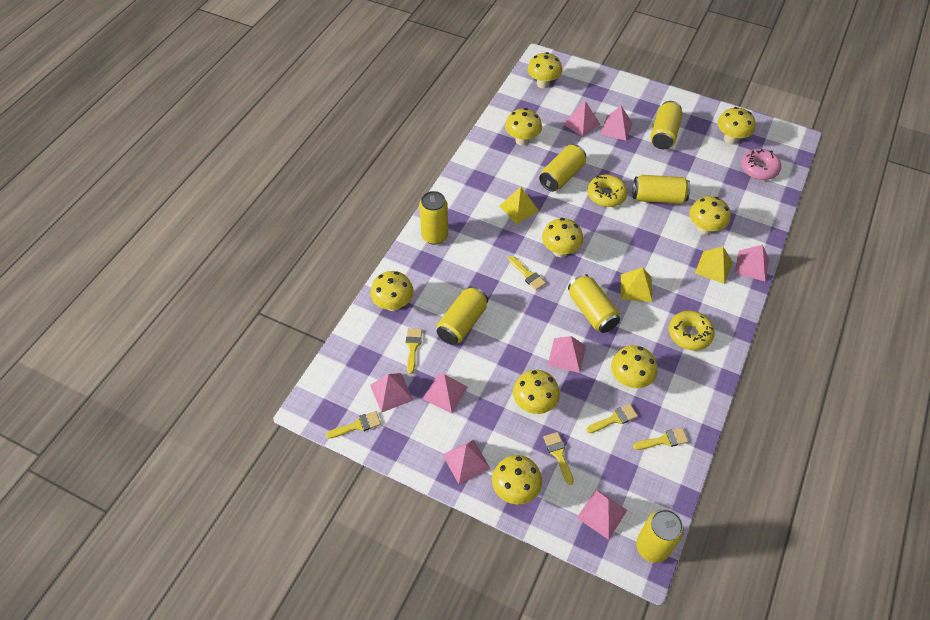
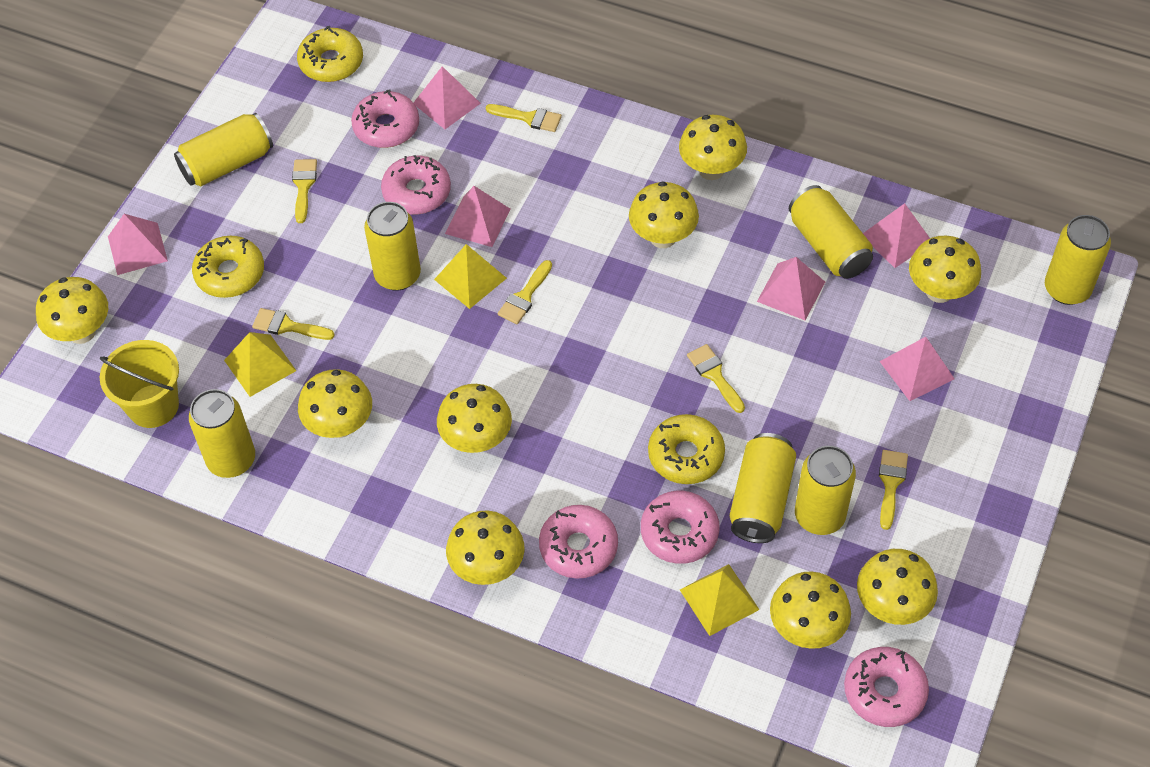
pink donut: [741,149,781,180] = 1 -> [351,89,419,148] [381,155,451,215] [539,505,618,579] [641,491,720,564] [844,647,929,727] = 5
pink pyramid: [370,373,413,413] [423,373,468,413] [443,439,490,484] [548,336,586,373] [563,101,600,137] [577,490,627,540] [600,106,632,141] [734,245,769,281] = 8 -> [108,214,168,275] [413,66,481,129] [445,186,510,247] [757,257,825,320] [863,203,930,268] [879,337,955,401] = 6
yellow bucket: none = 0 -> [100,340,179,428] = 1
yellow donut: [587,175,628,207] [669,310,715,351] = 2 -> [192,236,264,298] [297,26,363,82] [648,414,725,484] = 3

